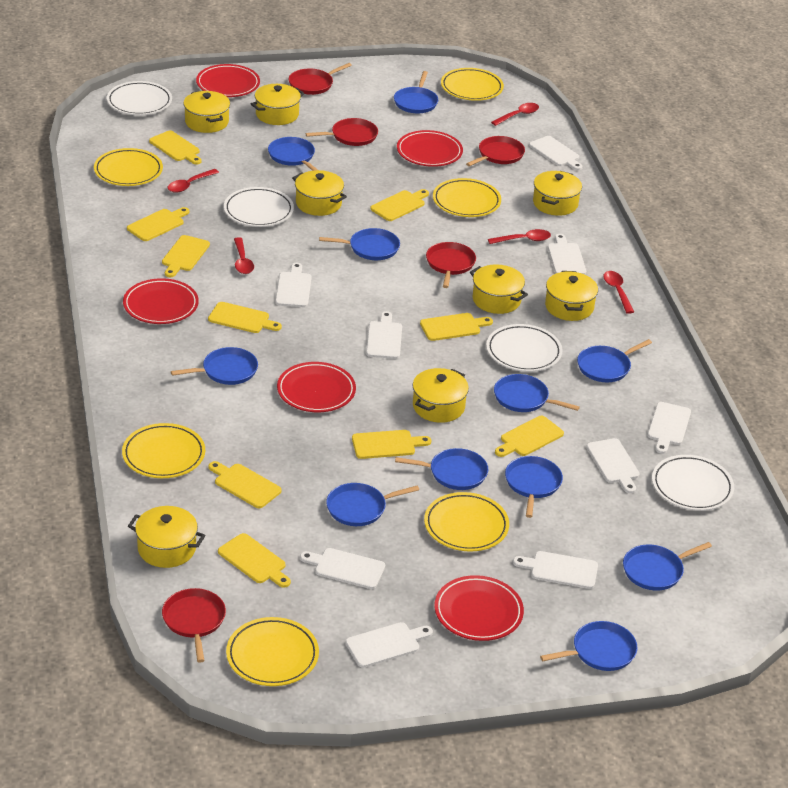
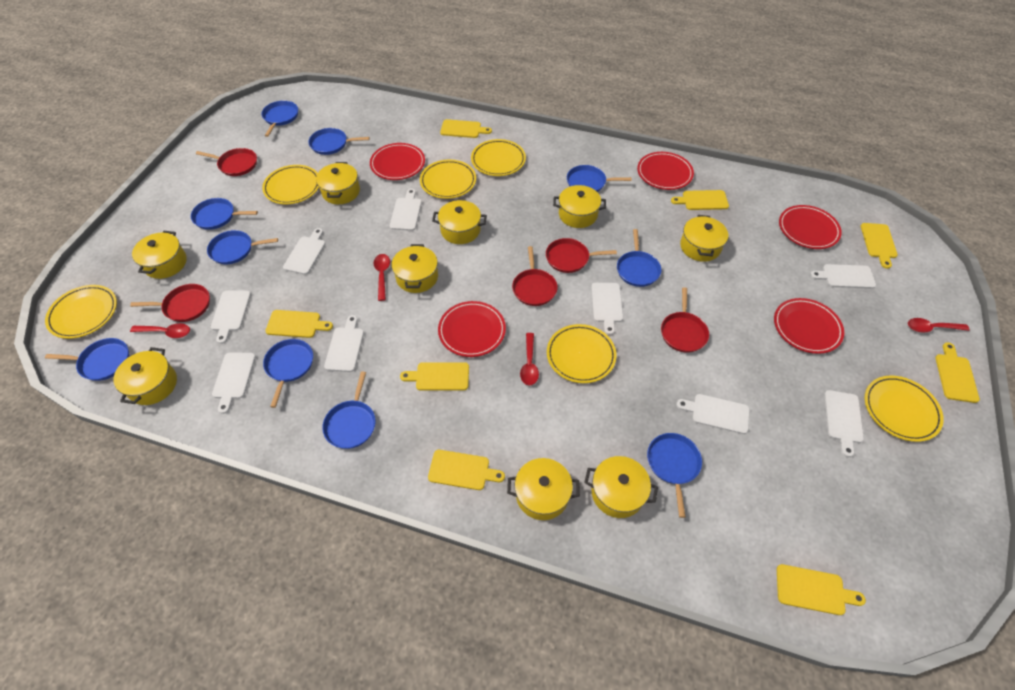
blue pan: [171,347,258,385] [268,137,318,171] [319,228,400,260] [326,483,419,526] [394,71,438,113] [395,448,488,490] [494,374,580,412] [505,456,563,518] [540,621,637,671] [577,339,652,382] [623,542,712,591] = 11 -> [45,338,129,381] [191,198,258,230] [207,230,278,264] [262,100,298,137] [263,339,313,408] [308,128,369,155] [322,371,376,449] [567,165,631,192] [617,229,661,287] [647,433,702,518] = 10
red spoon: [167,169,219,193] [234,237,254,274] [488,229,551,244] [491,103,539,126] [603,271,634,314] = 5 -> [130,323,190,338] [374,254,390,301] [520,333,539,385] [908,318,970,333] = 4
white plate: [107,81,172,115] [224,187,294,227] [486,324,562,372] [652,455,734,511] = 4 -> none = 0
yellow cutting board: [127,207,189,241] [149,131,202,164] [162,235,210,278] [208,302,282,333] [209,461,282,508] [218,533,291,588] [352,430,431,459] [370,189,429,221] [420,313,493,341] [495,416,564,457] = 10 -> [265,310,333,338] [400,362,469,391] [428,450,505,490] [440,119,492,138] [671,190,729,210] [777,564,866,615] [861,223,898,269] [935,342,980,403] = 8
yellow pot: [128,506,206,568] [183,91,230,133] [251,84,305,125] [292,170,347,216] [413,368,469,423] [470,264,528,314] [533,171,582,216] [545,271,598,321] = 8 -> [114,347,177,405] [132,231,187,279] [316,162,360,204] [392,244,438,293] [432,200,487,244] [507,458,580,520] [553,185,606,228] [584,456,658,518] [680,215,728,262] = 9

